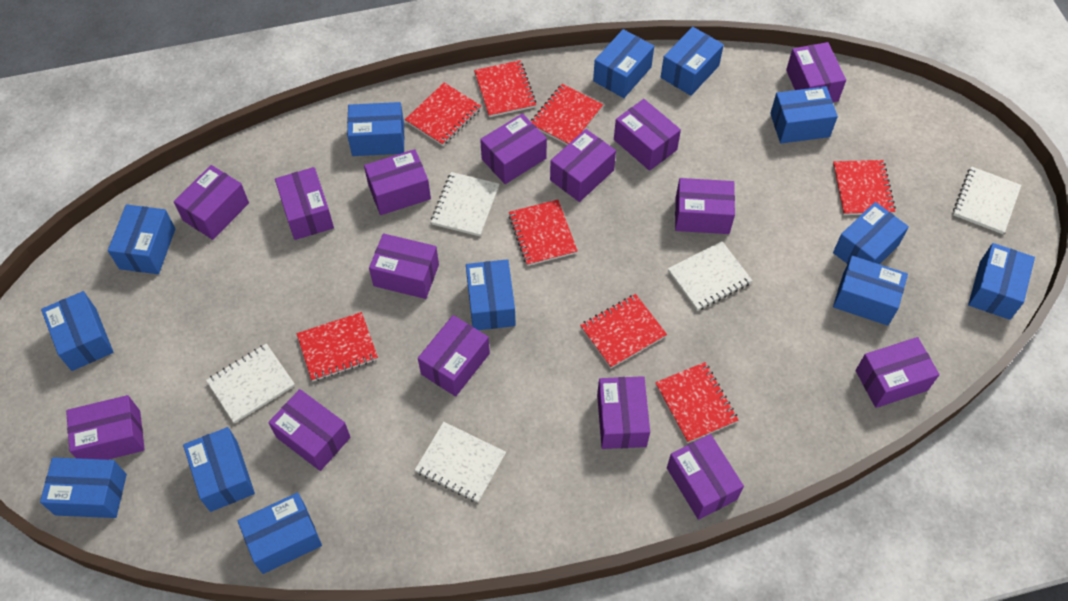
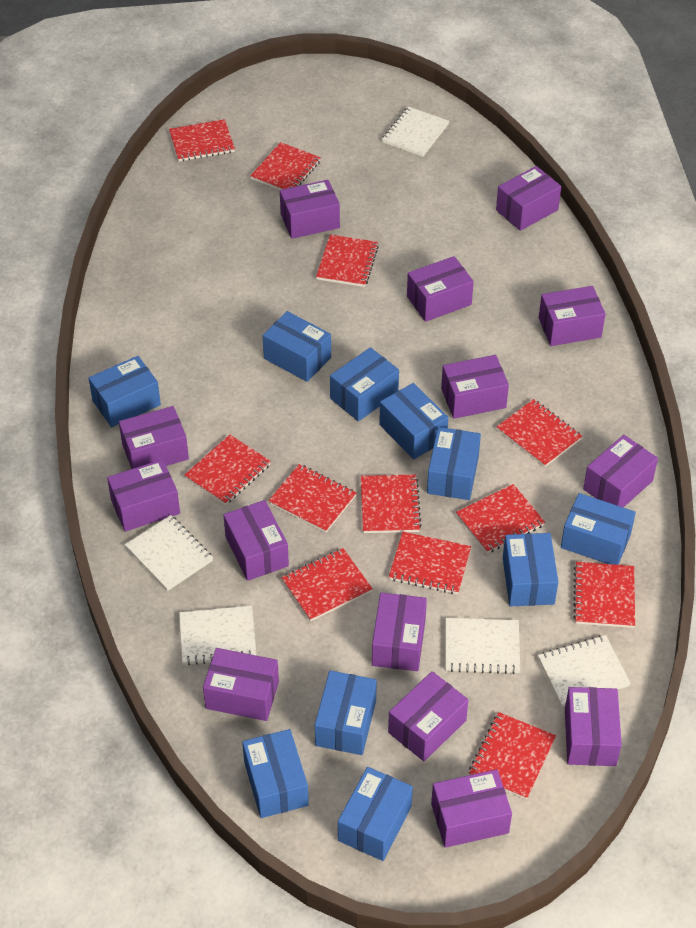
blue box: [40,457,127,518] [41,291,114,371] [108,204,176,274] [183,427,255,512] [238,493,322,574] [347,102,404,156] [466,259,516,330] [593,29,654,98] [661,27,724,96] [770,86,838,143] [833,202,909,264] [833,256,908,326] [968,243,1035,320] = 13 -> [89,356,161,427] [242,729,309,818] [263,311,331,382] [315,670,377,755] [330,347,399,421] [338,767,413,861] [379,383,448,459] [427,427,481,500] [503,533,558,606] [561,493,636,565] = 10
purple box: [66,395,145,460] [174,165,249,240] [268,389,351,471] [275,167,334,240] [364,149,431,215] [369,233,439,299] [418,315,490,397] [480,113,547,184] [550,129,616,202] [597,376,650,449] [614,99,681,171] [667,434,744,520] [675,178,735,234] [786,42,846,102] [856,337,940,408] = 15 -> [107,459,180,532] [119,406,189,469] [203,648,279,721] [223,500,289,581] [280,180,340,239] [372,592,427,671] [388,671,468,761] [407,256,474,322] [431,769,512,848] [441,355,509,419] [496,166,561,231] [539,286,605,346] [565,687,622,766] [583,435,658,508] = 14
red notebook: [297,312,378,381] [405,83,481,146] [474,60,537,117] [508,200,578,266] [531,84,603,145] [580,294,667,368] [655,362,738,443] [833,160,896,215] = 8 -> [169,119,235,162] [184,435,271,505] [250,142,321,190] [268,464,356,533] [281,548,373,621] [316,235,379,287] [361,475,422,533] [389,532,471,594] [456,484,545,553] [469,712,556,800] [497,399,582,467] [573,562,635,628] = 12

